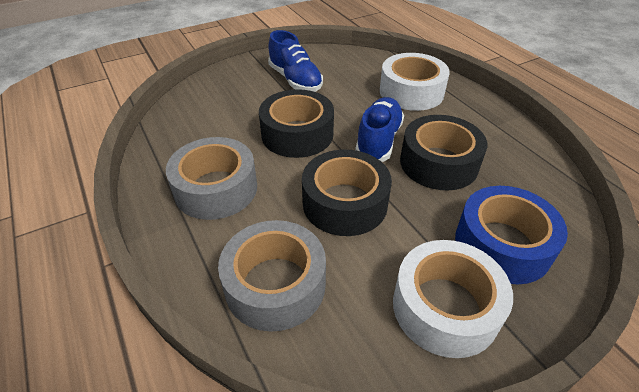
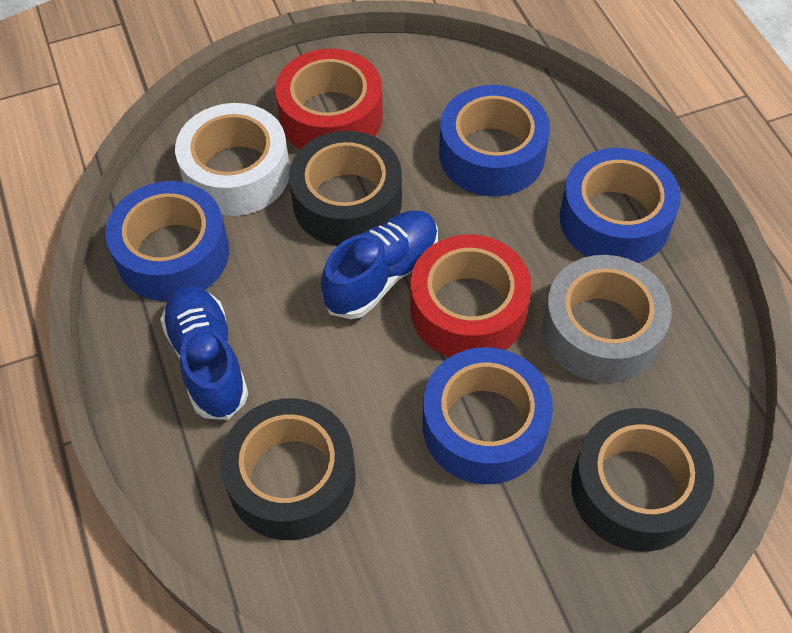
blue tape: [455,186,568,284] = 1 -> [105,181,229,301] [423,347,553,484] [439,85,550,196] [559,148,681,263] = 4
grey tape: [166,137,257,220] [218,220,326,332] = 2 -> [543,255,672,383] = 1
red tape: none = 0 -> [275,49,383,149] [411,234,532,357] = 2
white tape: [380,53,450,111] [393,240,513,358] = 2 -> [175,103,290,216] = 1

